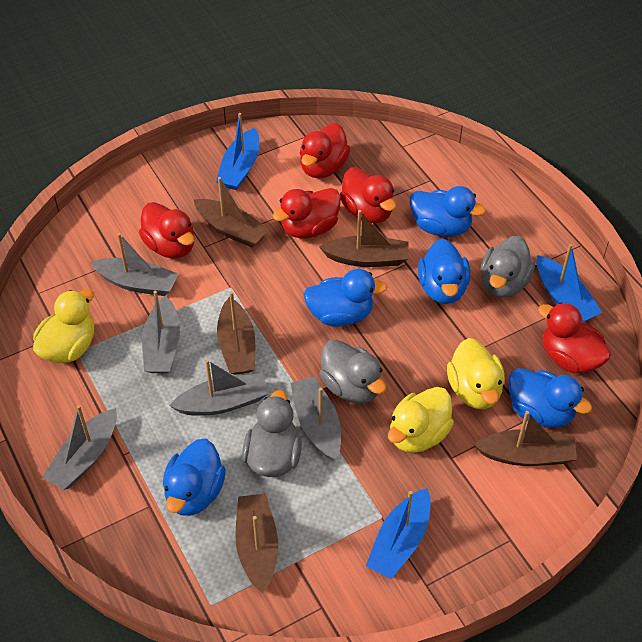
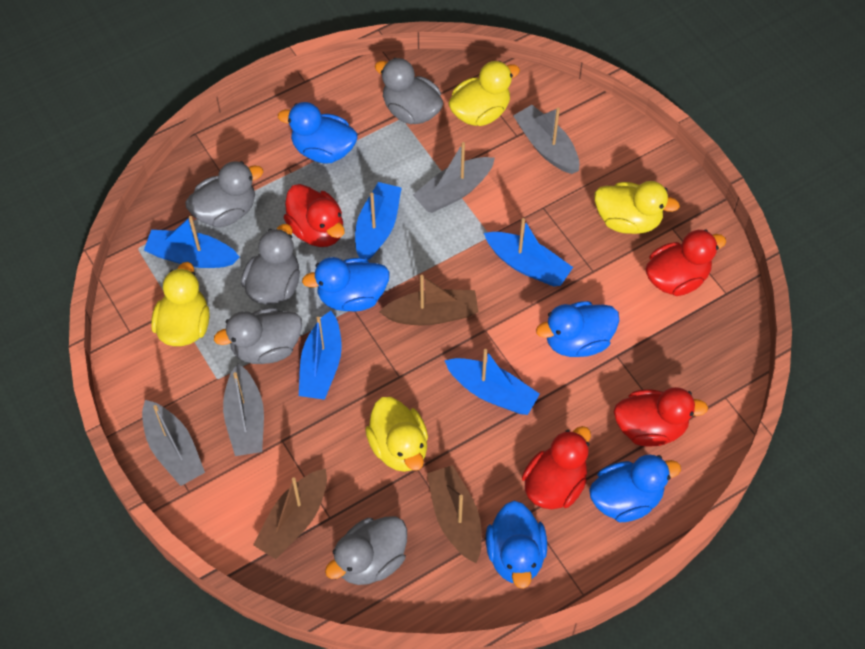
blue boat: [216,113,259,190] [366,488,431,579] [536,244,603,322] = 3 -> [144,216,240,268] [299,311,342,400] [355,182,402,260] [444,349,540,415] [484,218,573,286] = 5
brown boat: [193,177,270,247] [217,291,255,375] [235,493,278,593] [319,210,408,267] [473,411,577,466] = 5 -> [253,468,327,559] [380,275,479,326] [427,465,482,563] = 3
grey boat: [42,405,117,490] [90,233,178,296] [142,291,180,373] [169,359,269,416] [291,376,341,460] = 5 -> [142,400,205,486] [223,364,264,456] [413,142,495,213] [513,105,579,174] = 4
grey duck: [242,390,302,477] [319,339,386,404] [480,236,535,298] = 3 -> [185,161,263,228] [214,308,302,364] [241,224,300,305] [325,516,407,585] [375,58,443,124] = 5
red duck: [139,202,194,258] [272,188,341,239] [300,123,350,178] [340,167,396,223] [538,302,611,373] = 5 -> [284,184,345,247] [522,426,591,509] [614,387,708,447] [645,230,726,296] = 4
yellow duck: [33,289,94,363] [388,387,454,453] [447,338,505,409] = 3 -> [151,262,209,346] [365,397,428,472] [448,61,520,126] [595,181,680,234] = 4

